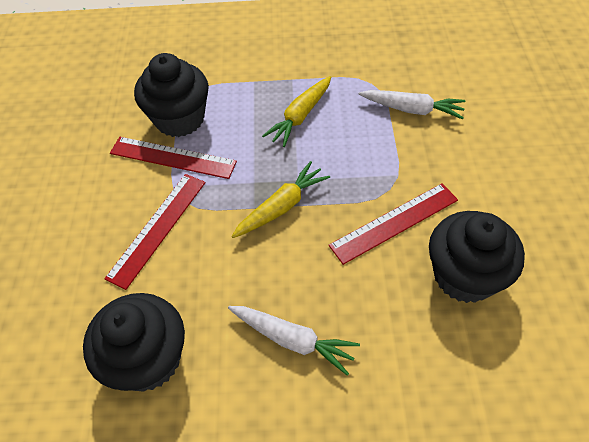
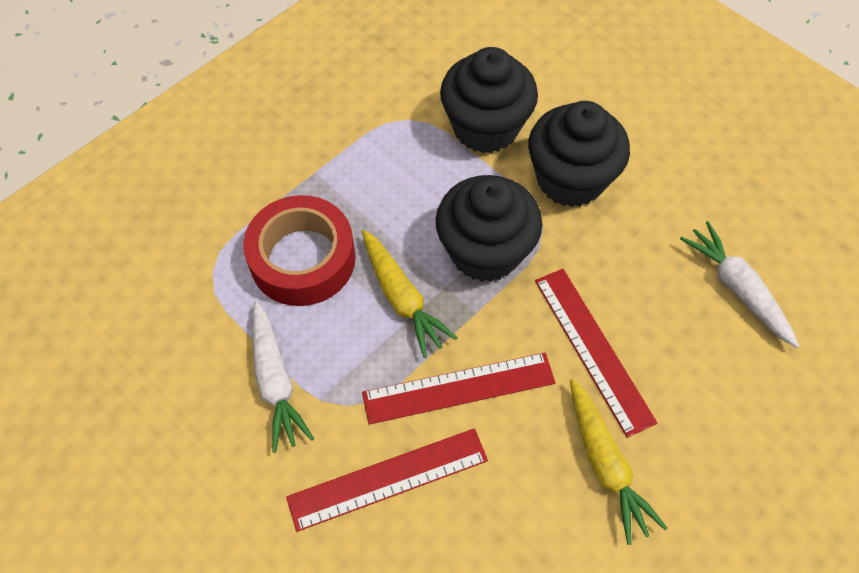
red tape: none = 0 -> [243,195,356,306] = 1

